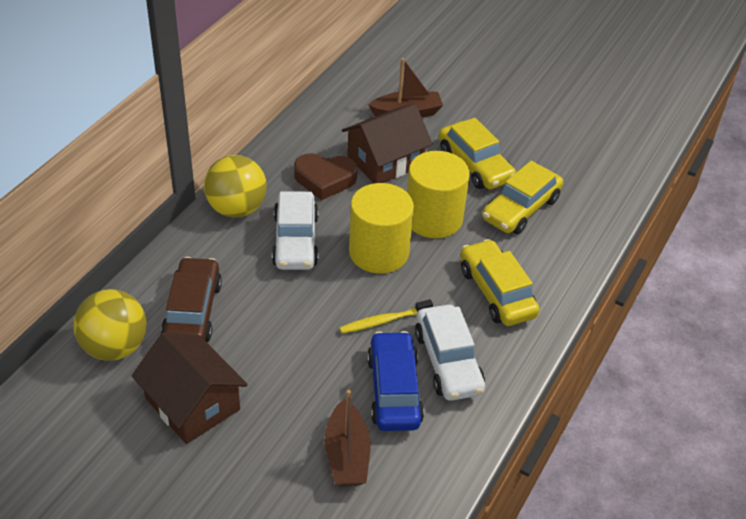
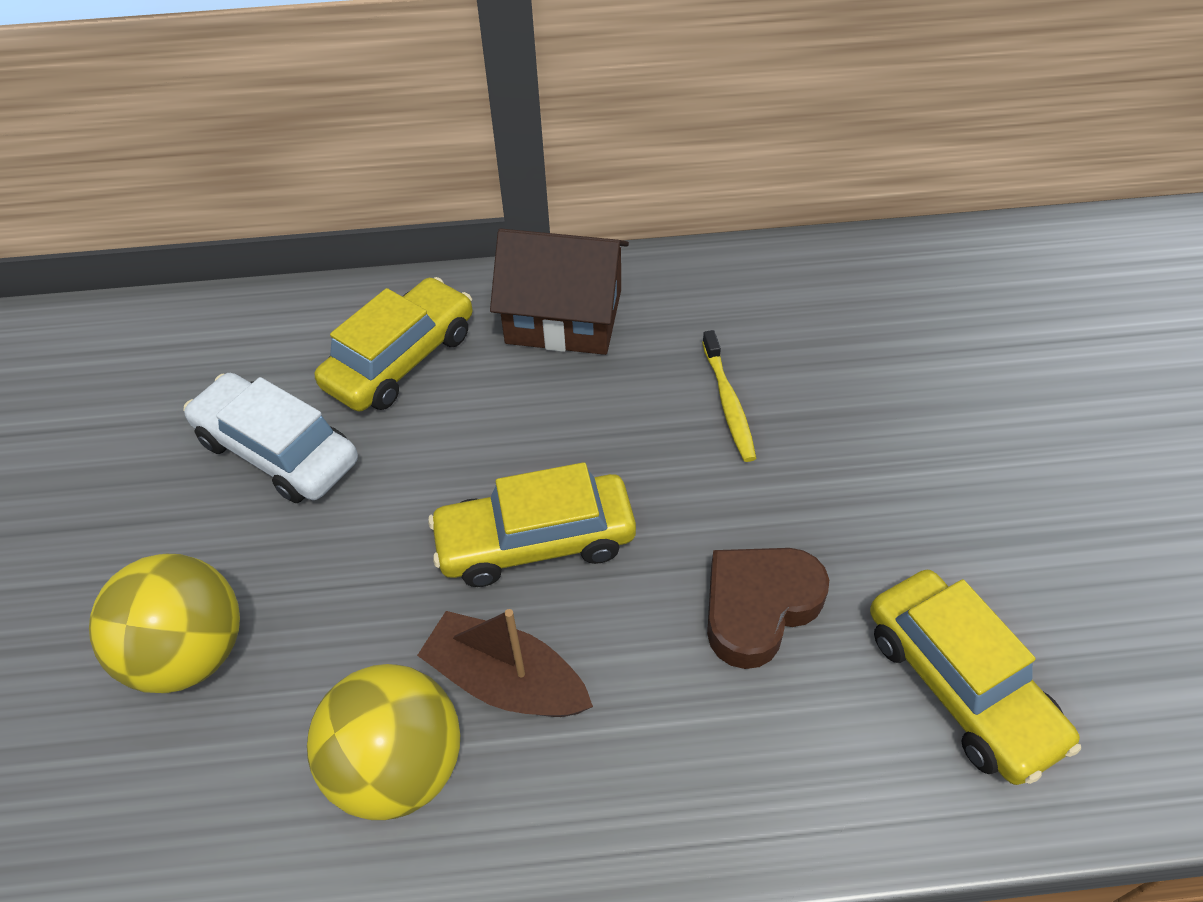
blue car: [367,331,424,431] = 1 -> none = 0
brown boat: [325,390,371,486] [368,58,443,117] = 2 -> [417,609,593,717] = 1
brown car: [161,257,222,342] = 1 -> none = 0
brown house: [132,332,248,444] [342,103,433,183] = 2 -> [490,228,629,355] = 1
white car: [272,191,318,270] [415,305,485,401] = 2 -> [184,373,358,503] = 1
yellow cylinder: [349,183,414,274] [407,151,470,238] = 2 -> none = 0

